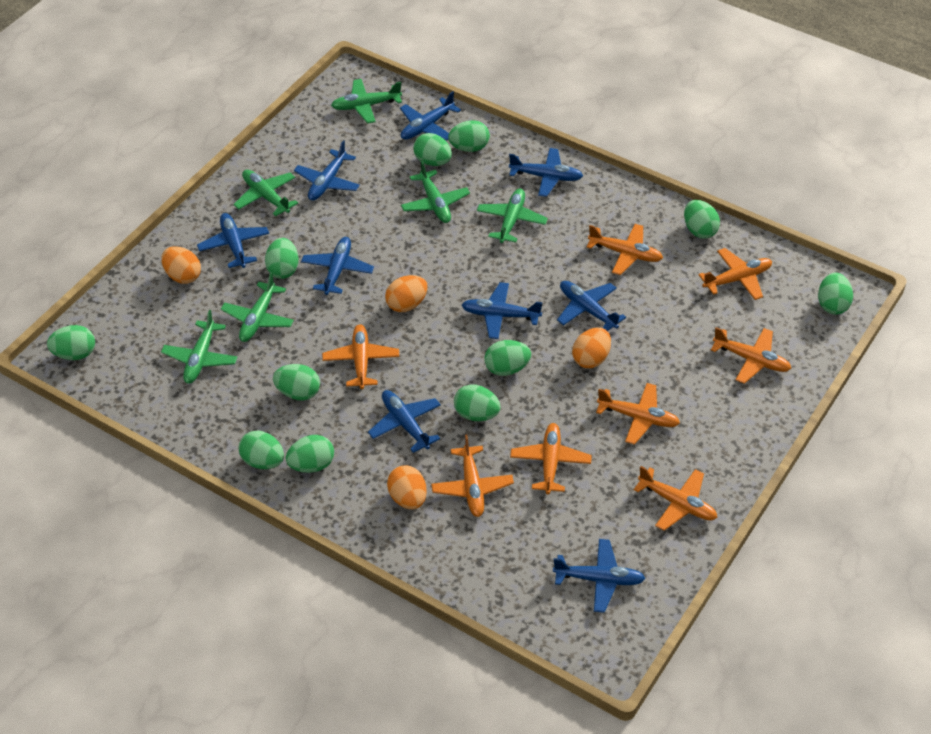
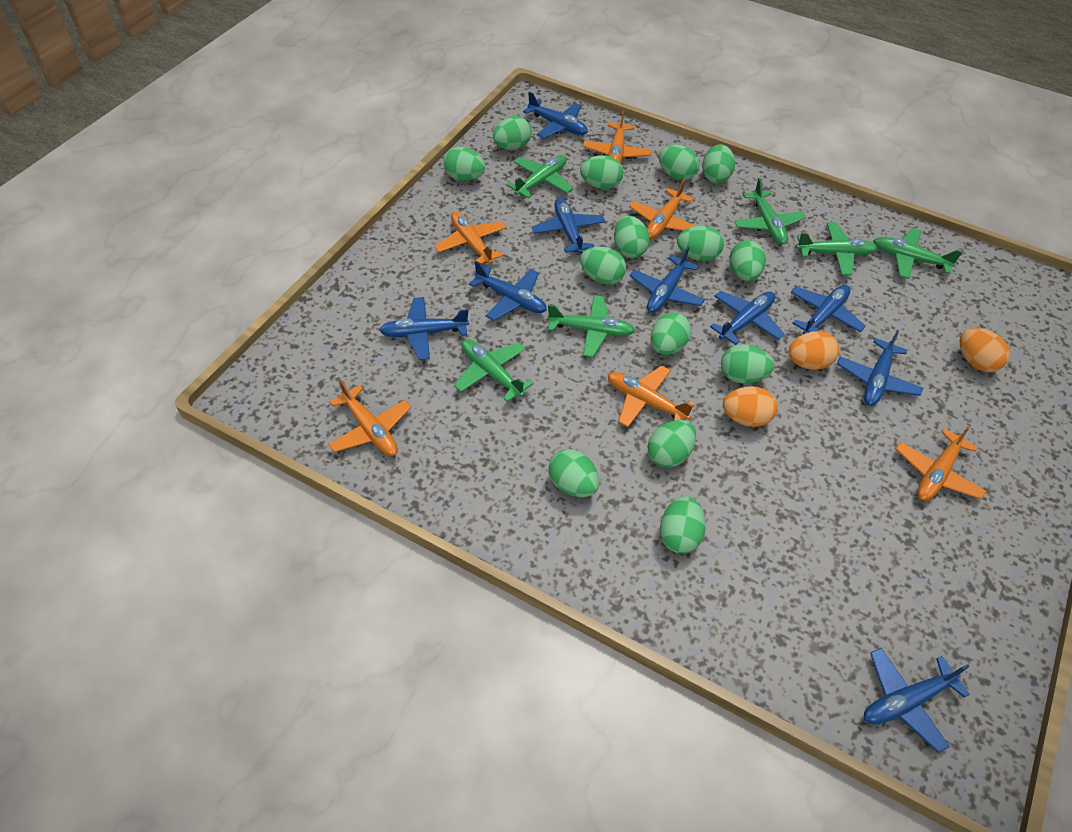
green egg: [47,325,95,360] [239,430,284,469] [265,238,299,279] [273,364,320,400] [286,435,334,473] [413,133,452,166] [448,120,490,152] [454,384,501,421] [484,340,531,376] [684,200,720,238] [818,273,853,315] = 11 -> [443,147,485,181] [493,116,532,150] [549,449,599,497] [580,155,623,189] [580,247,626,285] [614,216,650,258] [647,420,696,468] [651,312,691,355] [659,144,699,180] [660,496,706,554] [677,226,724,261] [702,144,735,183] [721,344,774,384] [729,240,766,281] = 14
orange egg: [161,246,201,284] [385,275,428,312] [387,465,427,509] [572,328,611,368] = 4 -> [723,386,777,427] [788,331,839,370] [960,328,1010,372] = 3
orange plane: [322,324,399,389] [431,435,514,517] [510,423,592,494] [587,224,663,275] [596,383,680,445] [634,466,717,531] [699,248,772,300] [711,327,791,384] = 8 -> [328,379,411,456] [434,212,506,264] [583,110,652,164] [608,366,695,427] [629,179,696,239] [896,424,986,501] = 6

